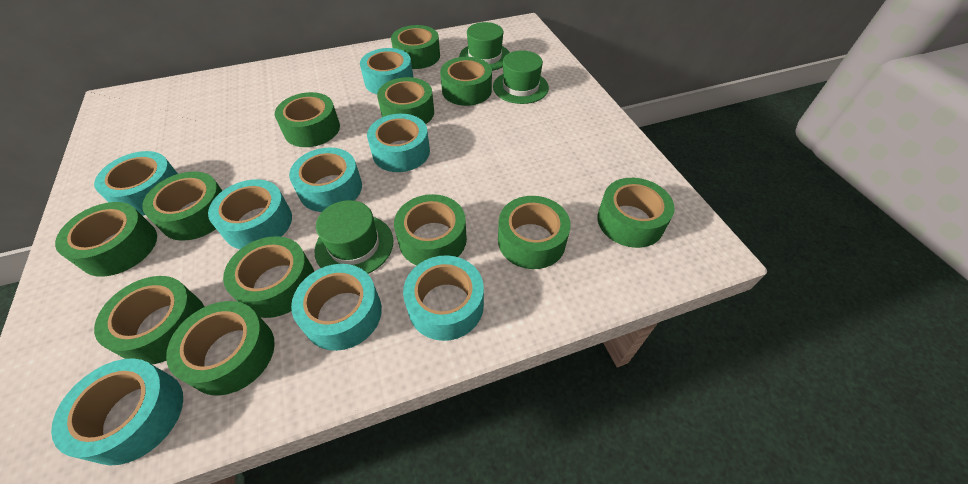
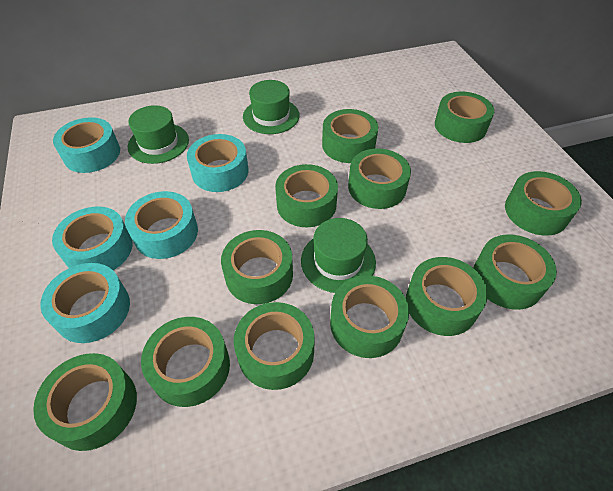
turquoise tape: [51,358,183,465] [94,151,178,216] [208,179,292,249] [289,148,362,212] [291,264,382,351] [360,48,414,94] [367,114,430,172] [403,255,484,341] = 8 -> [40,263,130,343] [52,207,132,270] [53,117,120,173] [125,191,198,259] [187,134,248,192] = 5

